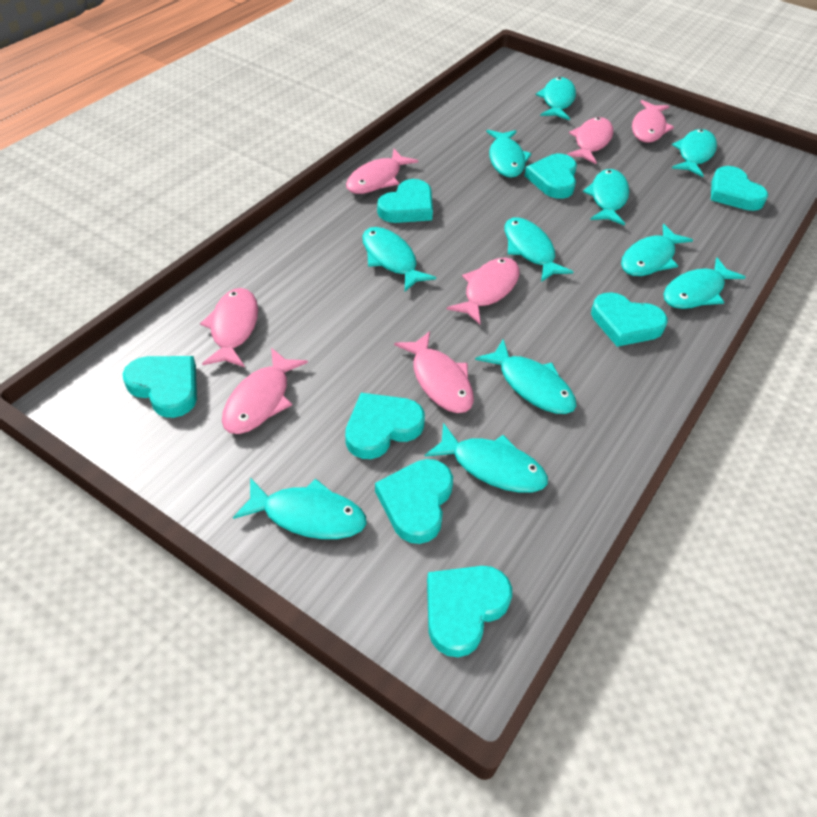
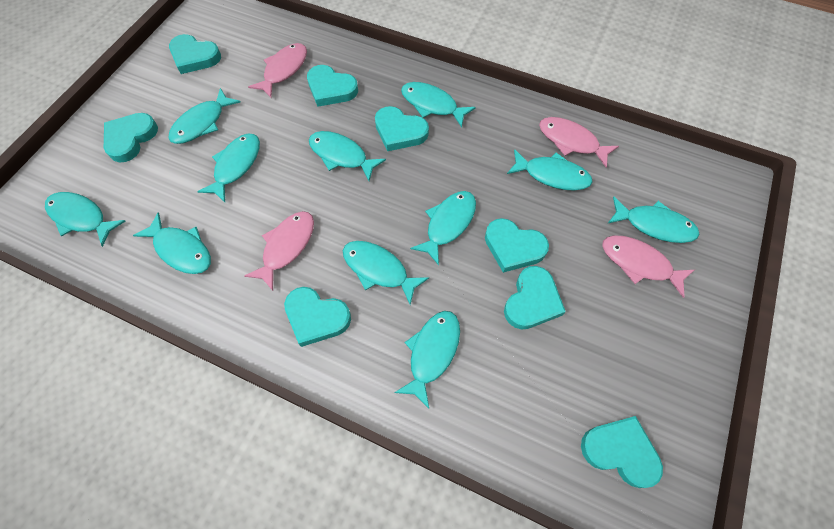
pink fish: [200,288,258,367] [222,348,308,434] [346,149,418,194] [394,331,474,413] [447,257,519,324] [566,117,613,164] [632,100,674,143] = 7 -> [244,211,314,291] [248,43,307,98] [539,117,619,167] [602,236,694,298] = 4

